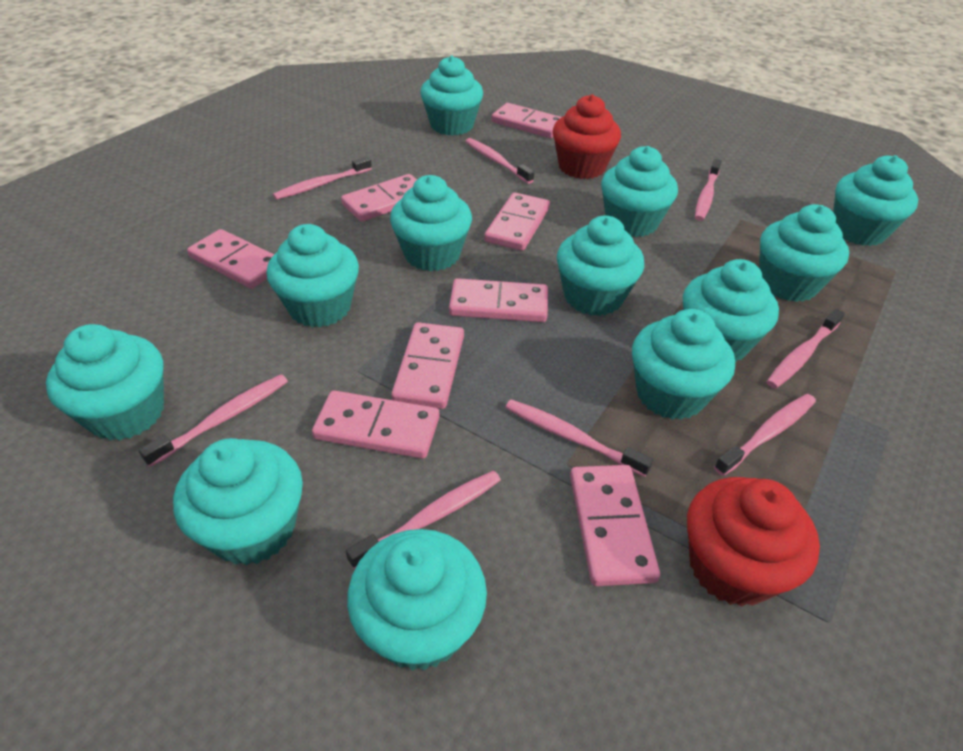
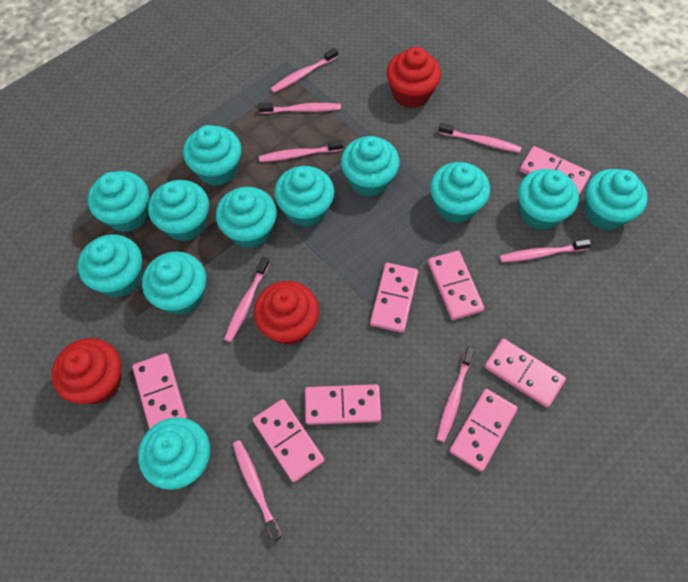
red cupcake: [553,94,621,179] [687,477,820,607] = 2 -> [52,338,122,404] [254,281,319,345] [386,47,441,108] = 3

